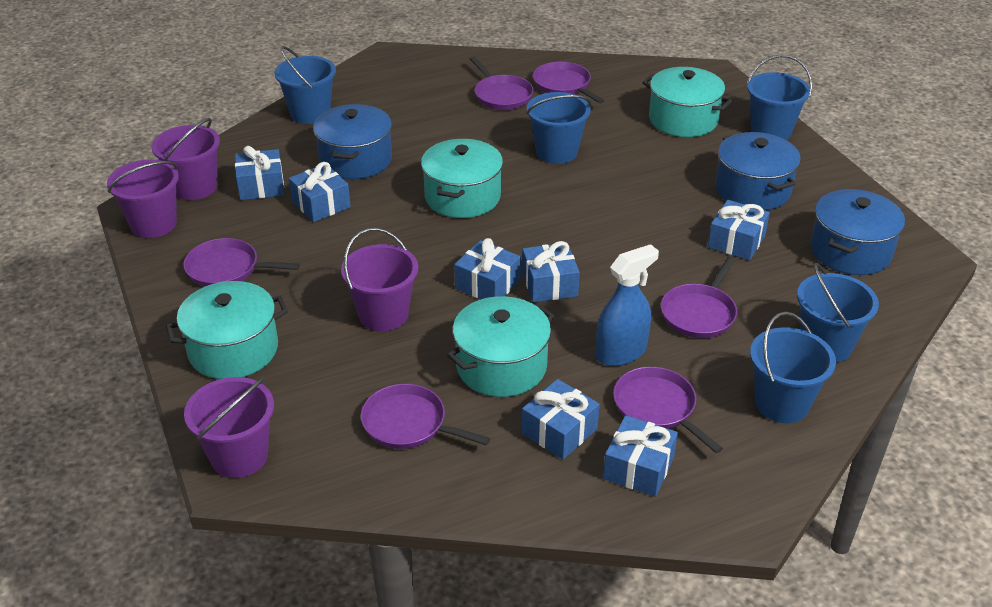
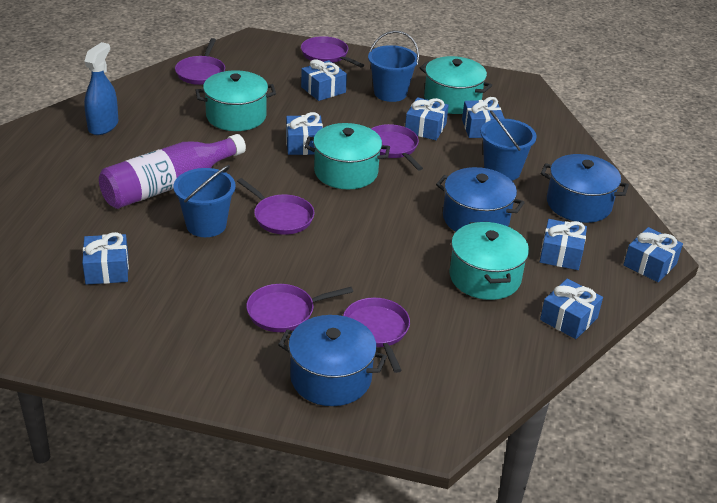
blue bucket: [274,46,336,124] [526,92,592,164] [747,55,812,140] [750,312,836,423] [797,262,879,363] = 5 -> [173,165,236,237] [368,31,419,102] [480,110,537,181] = 3
blue gift: [235,146,284,200] [289,162,351,222] [454,238,521,299] [522,241,580,302] [522,379,600,459] [603,415,678,497] [708,200,770,260] = 7 -> [82,232,129,284] [286,112,323,155] [301,59,347,101] [405,97,449,140] [462,97,505,138] [540,219,587,270] [540,279,603,339] [624,227,683,282] = 8
purple bottle: none = 0 -> [99,134,246,209] = 1
purple bucket: [107,159,179,238] [152,118,220,200] [184,377,274,478] [341,228,418,332] = 4 -> none = 0

